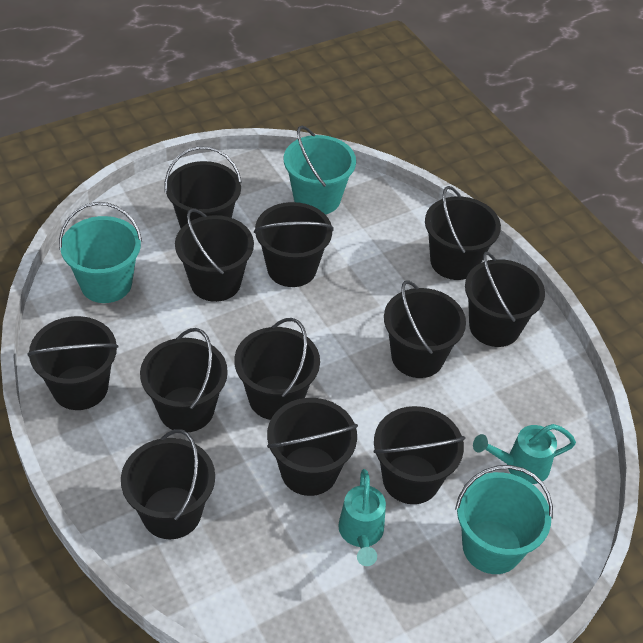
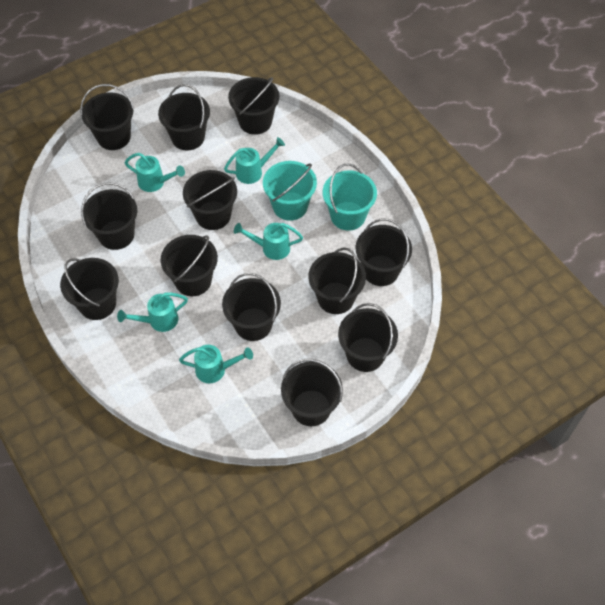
turquoise bucket: [59,202,142,303] [284,126,356,215] [455,465,553,574] = 3 -> [263,161,317,221] [323,163,377,231] = 2
turquoise watering can: [338,469,386,566] [473,424,576,484] = 2 -> [117,292,188,332] [125,153,185,192] [179,345,253,383] [224,137,285,184] [234,223,303,260] = 5

